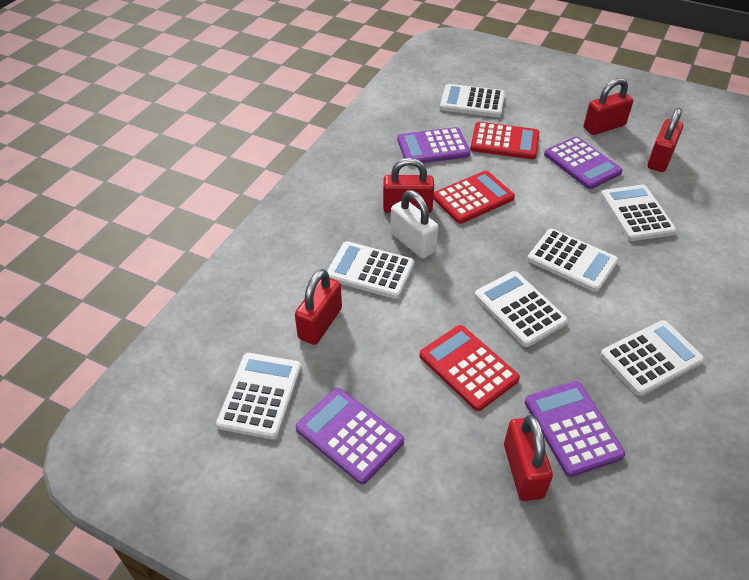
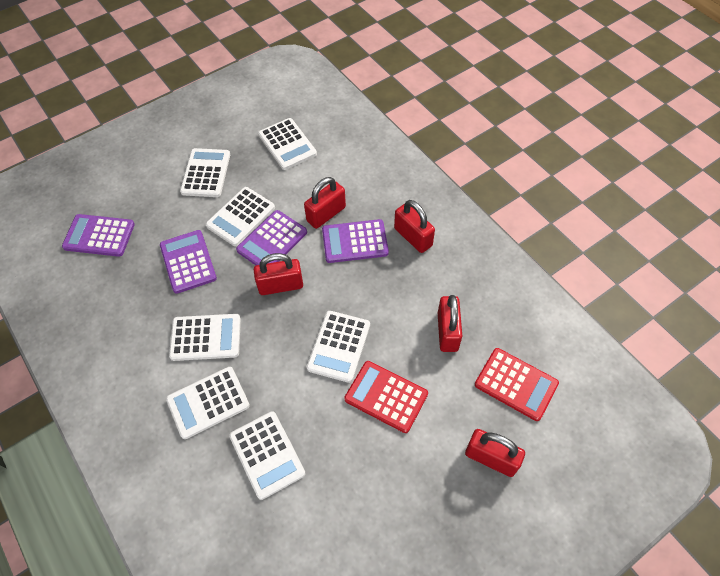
red calculator: [419,325,520,411] [433,171,515,224] [470,122,539,159] = 3 -> [344,361,428,433] [475,348,559,421] = 2
white padlock: [390,190,439,259] = 1 -> none = 0

